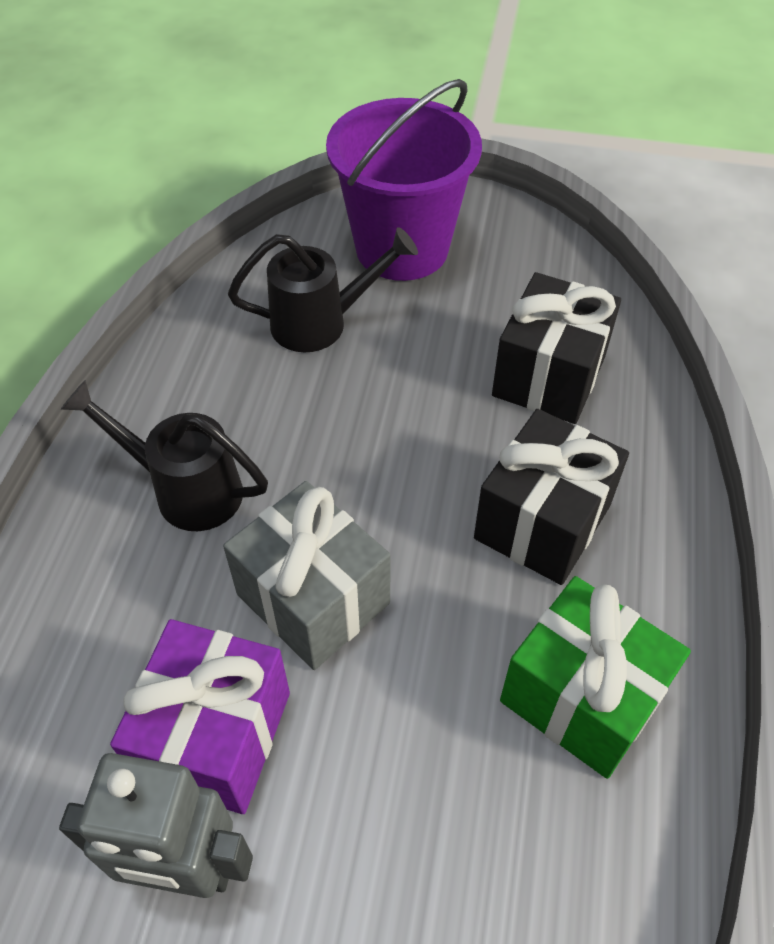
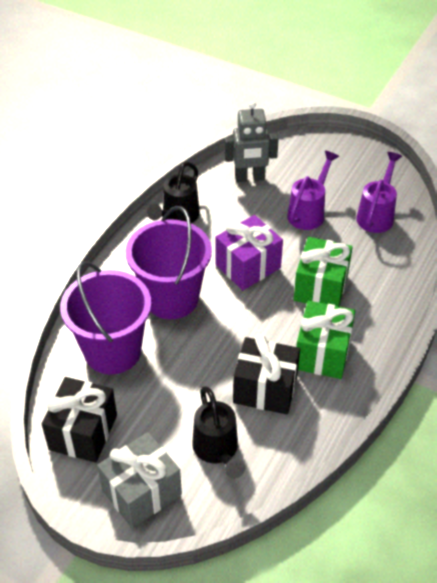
green gift: [500,576,691,779] = 1 -> [294,237,353,306] [296,301,355,379] = 2
purple bucket: [326,79,482,281] = 1 -> [60,262,151,375] [126,206,212,319] = 2
purple watering can: none = 0 -> [287,151,339,230] [356,152,402,233] = 2

